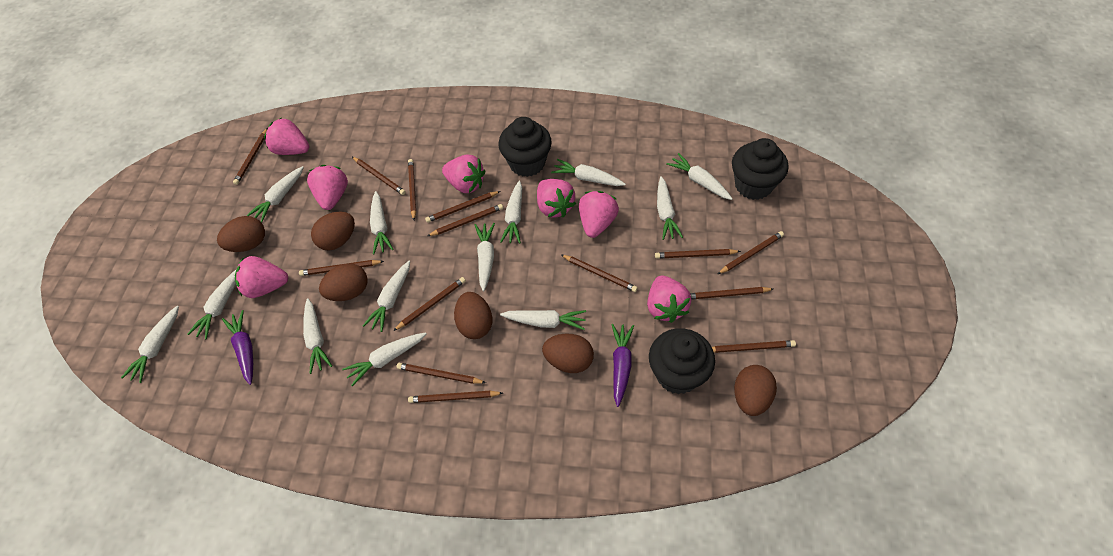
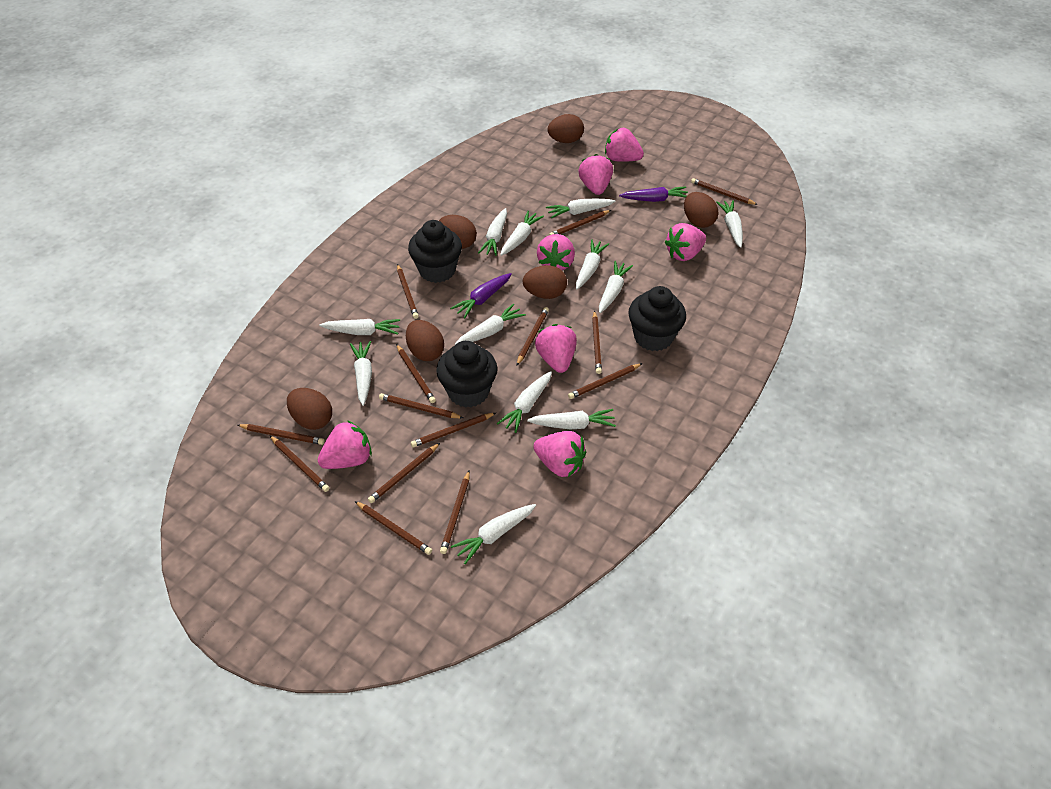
white carrot: [121,306,179,383] [188,269,237,339] [247,166,304,223] [303,298,332,374] [342,332,426,386] [363,261,410,332] [370,191,393,255] [475,223,495,291] [500,181,522,244] [500,310,586,330] [551,159,626,186] [657,176,683,240] [666,153,732,200] = 13 -> [319,319,400,335] [350,341,372,406] [451,504,536,564] [455,304,526,345] [478,208,507,256] [497,371,552,433] [500,211,544,256] [527,409,616,430] [546,199,615,219] [576,239,609,289] [599,261,633,313] [716,200,743,248] = 12

